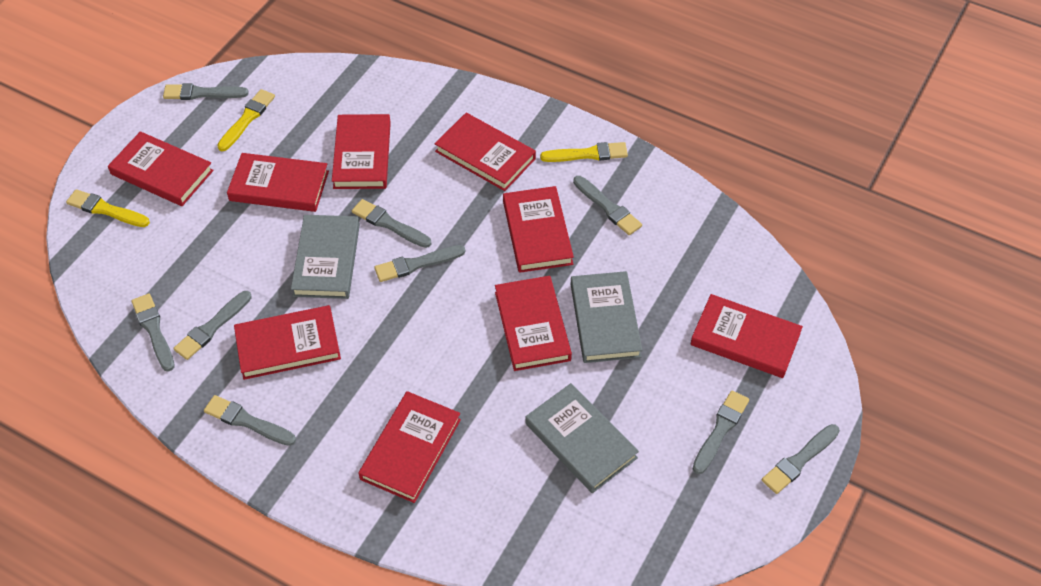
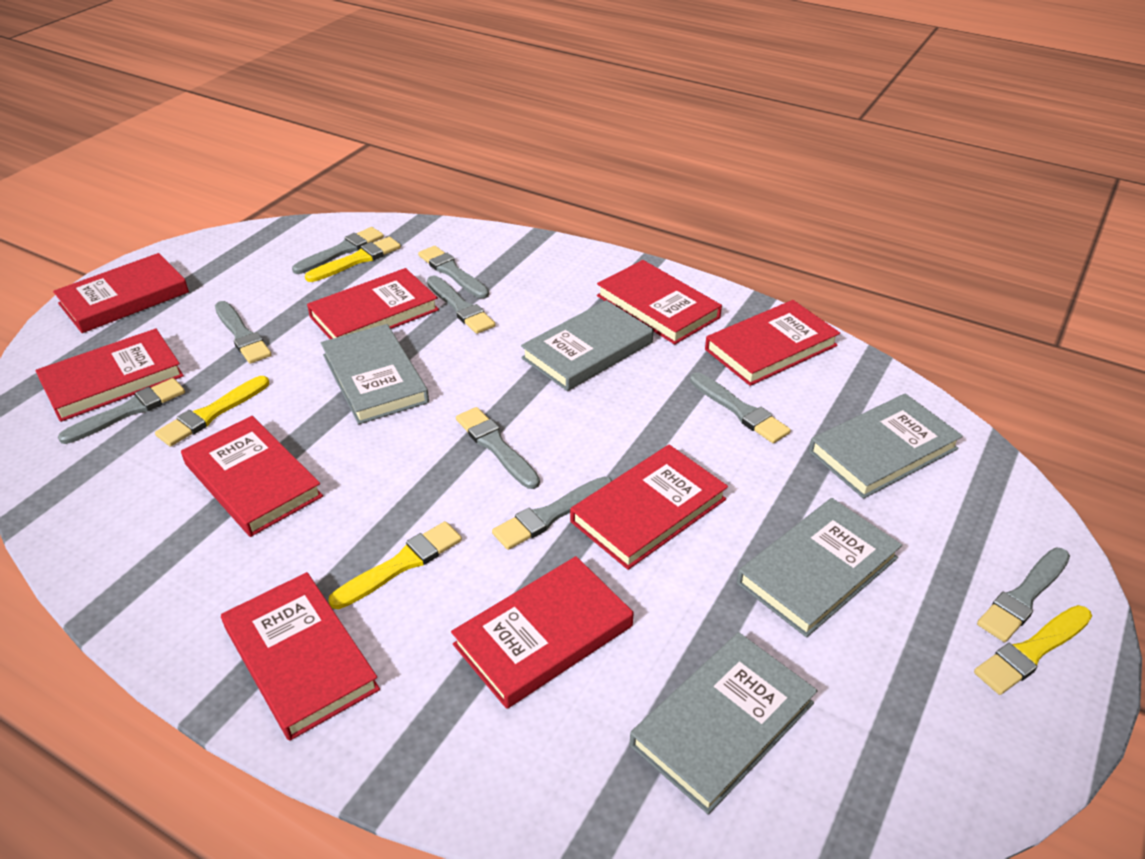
grey book: [291,215,360,299] [525,383,639,493] [571,271,642,363] = 3 -> [321,324,429,424] [521,300,653,391] [630,632,818,815] [737,498,902,637] [809,394,963,499] = 5
yellow brush: [66,189,150,227] [217,89,275,151] [540,142,628,162] = 3 -> [155,376,269,447] [305,237,401,282] [328,521,462,609] [974,605,1092,695] = 4

